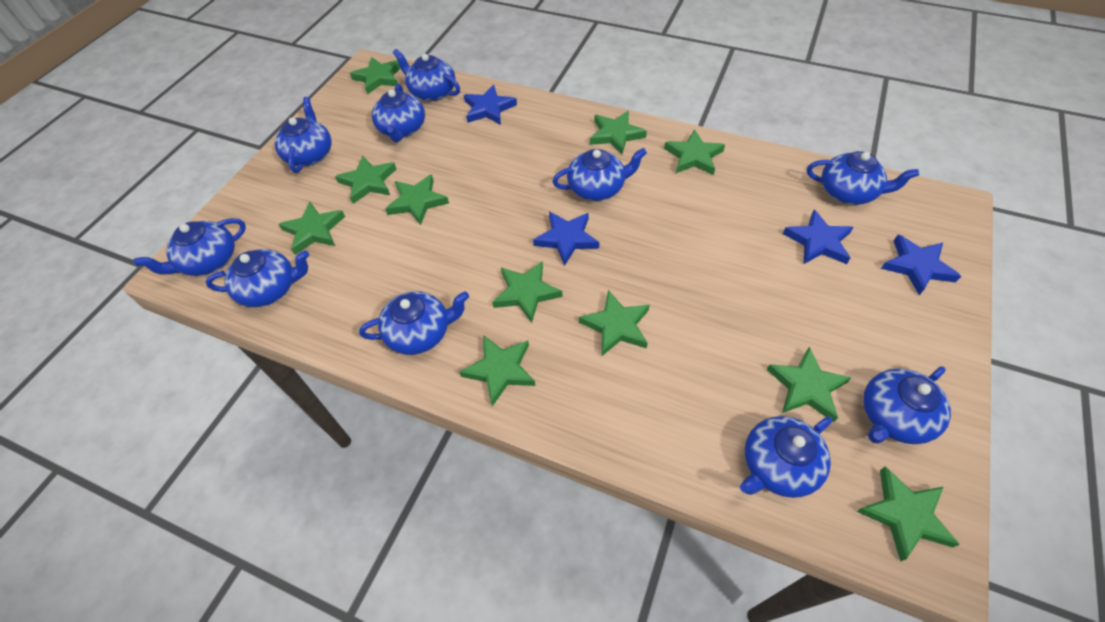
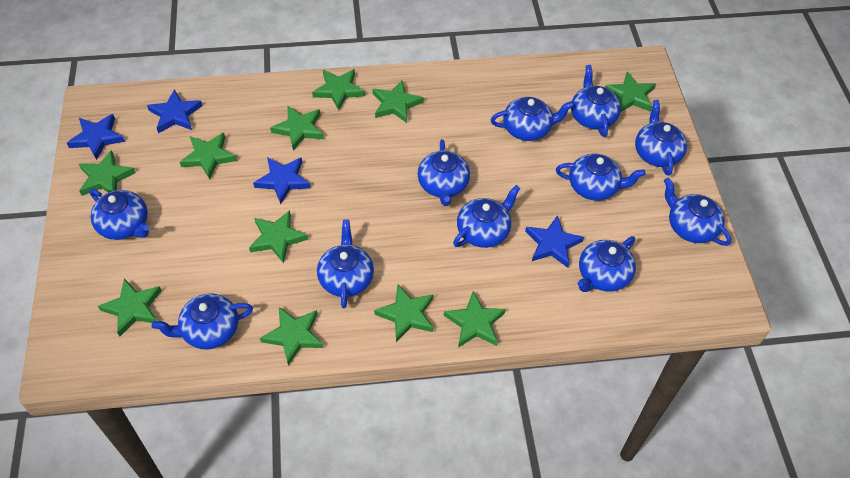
blue teapot: [134,218,246,276] [206,249,309,307] [275,97,332,173] [359,291,469,355] [372,84,425,142] [393,49,460,101] [552,148,647,201] [740,416,833,498] [807,151,919,205] [863,366,951,444] = 10 -> [89,189,149,240] [152,293,253,349] [317,220,374,308] [418,139,470,206] [453,185,520,248] [491,97,574,141] [556,153,646,201] [571,65,621,137] [578,236,636,292] [635,100,687,176] [664,178,731,246] = 11

